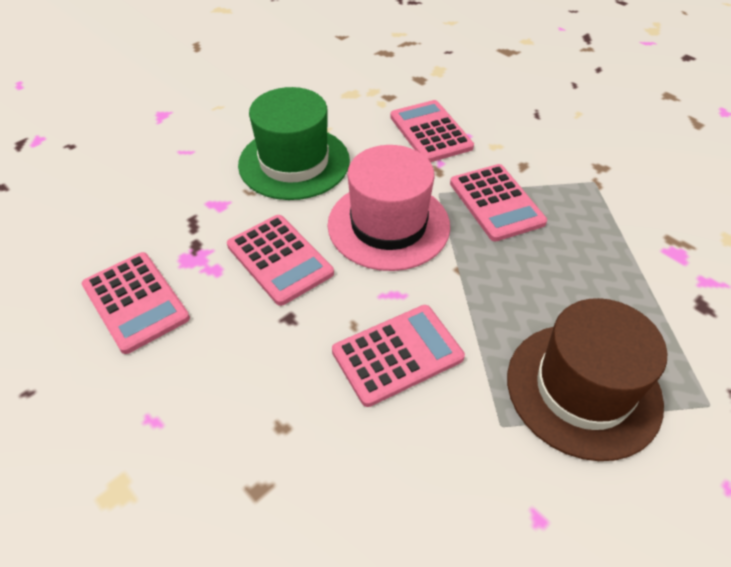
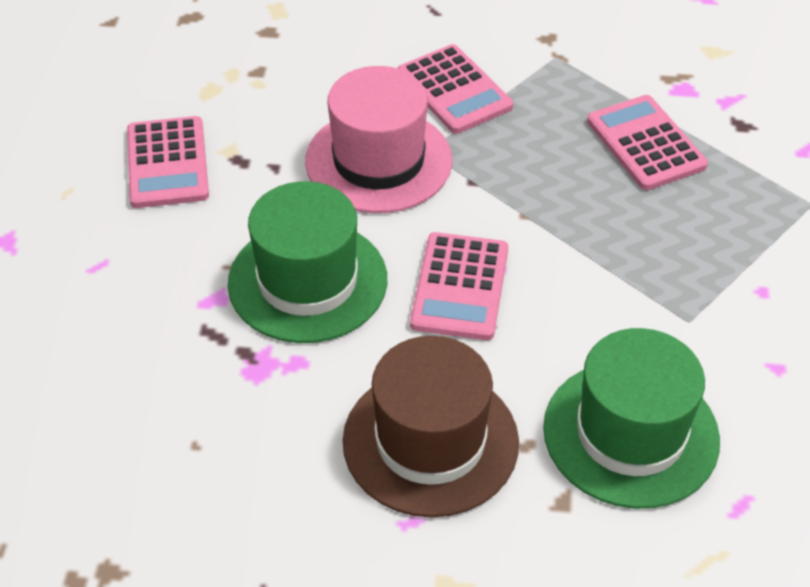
green hat: [238,87,350,200] = 1 -> [228,181,387,343] [543,328,720,509] = 2
pink calculator: [81,252,190,354] [227,215,334,306] [332,305,465,407] [390,100,474,162] [450,164,547,242] = 5 -> [127,116,209,208] [397,44,513,134] [410,232,508,340] [587,95,708,190] = 4

